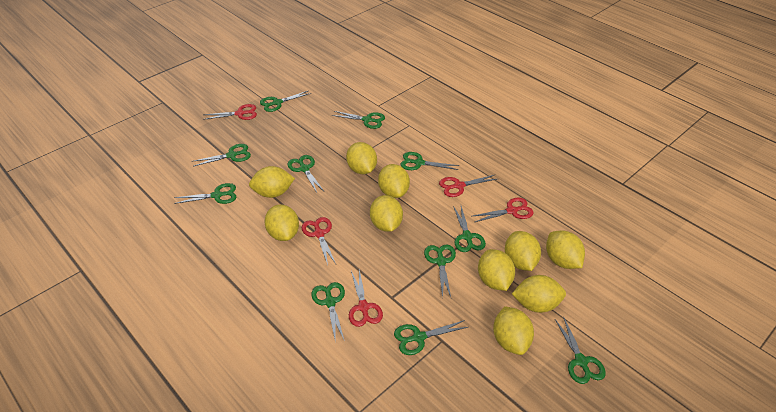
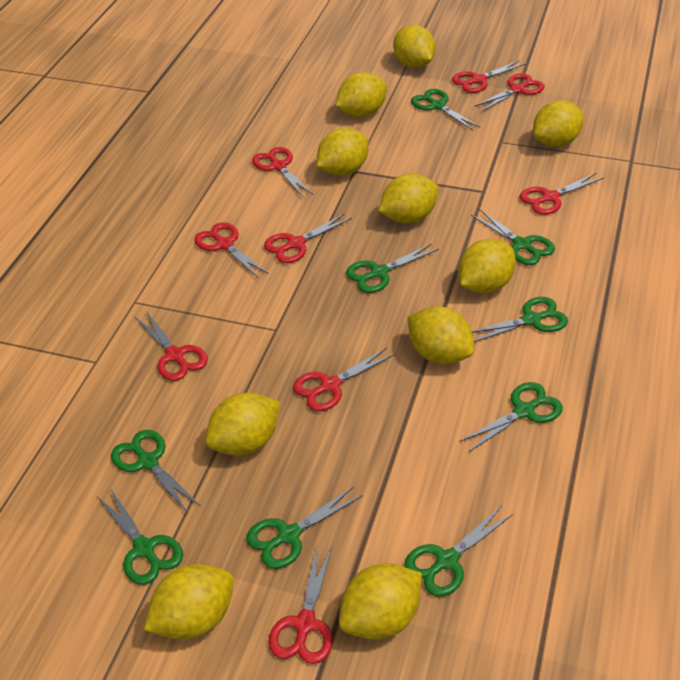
green scissors: [174,183,236,204] [192,144,251,166] [260,91,311,112] [288,155,324,192] [311,282,345,343] [332,111,385,129] [394,320,468,355] [400,152,459,170] [424,245,456,298] [453,206,486,252] [555,316,606,384] = 11 -> [97,488,183,585] [111,430,200,512] [246,486,363,569] [346,243,439,293] [405,506,513,597] [411,89,481,130] [460,382,563,452] [471,209,555,265] [472,297,568,342] = 9
red scissors: [203,104,257,120] [302,217,336,265] [349,269,383,327] [439,175,497,197] [473,198,534,222] = 5 -> [135,311,208,381] [194,222,269,279] [252,147,313,197] [264,213,352,263] [268,546,333,664] [293,348,395,411] [452,61,526,93] [474,73,545,112] [519,173,604,215] = 9

